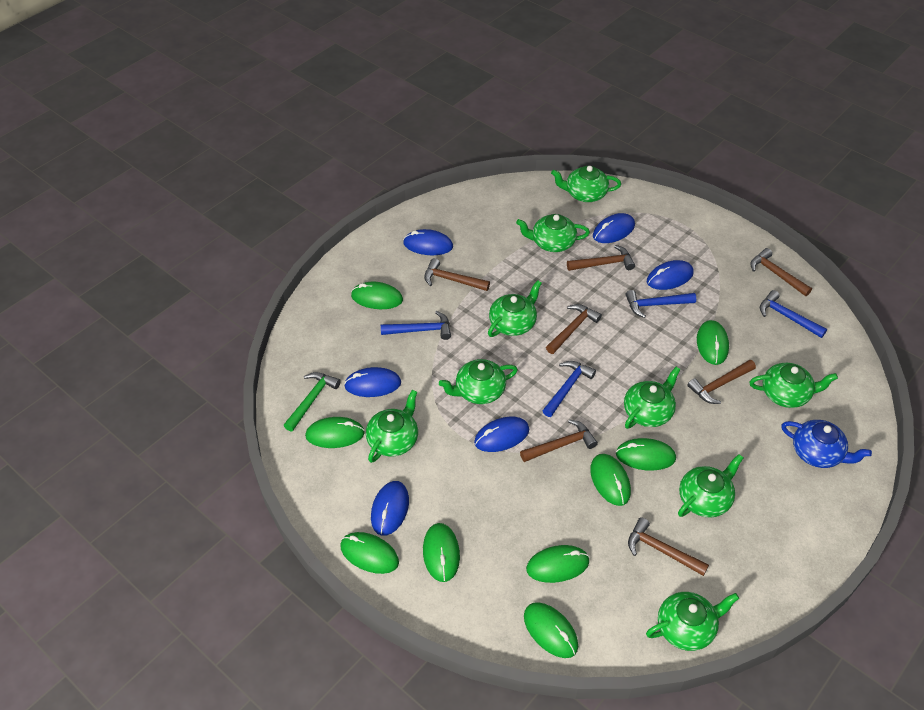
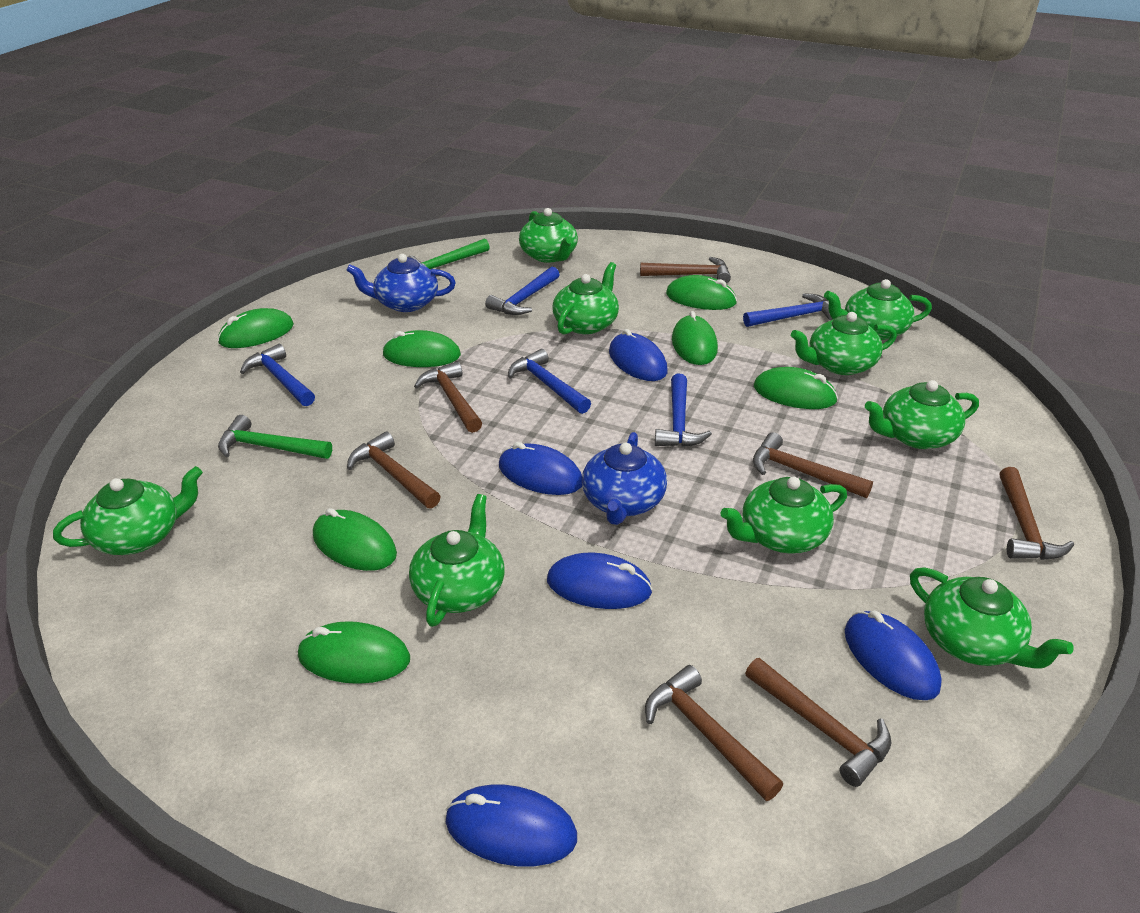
blue hammer: [381,311,451,340] [542,361,596,417] [625,290,696,318] [760,290,827,338] = 4 -> [240,344,315,406] [485,267,560,315] [508,349,591,414] [655,374,712,447] [743,293,833,327] = 5
blue mouse: [344,367,401,397] [371,481,409,536] [403,229,453,255] [474,417,529,452] [593,213,635,243] [647,260,694,290] = 6 -> [446,785,577,866] [499,442,582,495] [547,553,653,609] [609,329,668,381] [845,610,942,700] = 5
blue teapot: [781,420,872,468] = 1 -> [346,254,456,312] [582,432,667,525] = 2
green hammer: [284,372,341,432] = 1 -> [218,415,332,459] [408,239,490,276] = 2
green mouse: [305,417,365,448] [340,532,399,574] [351,282,403,309] [423,523,460,582] [524,602,578,658] [526,545,589,583] [590,454,631,506] [616,438,676,471] [697,320,729,365] = 9 -> [218,308,294,348] [298,621,410,684] [313,508,397,571] [382,330,461,367] [666,275,737,310] [672,311,718,365] [754,367,838,409] = 7

